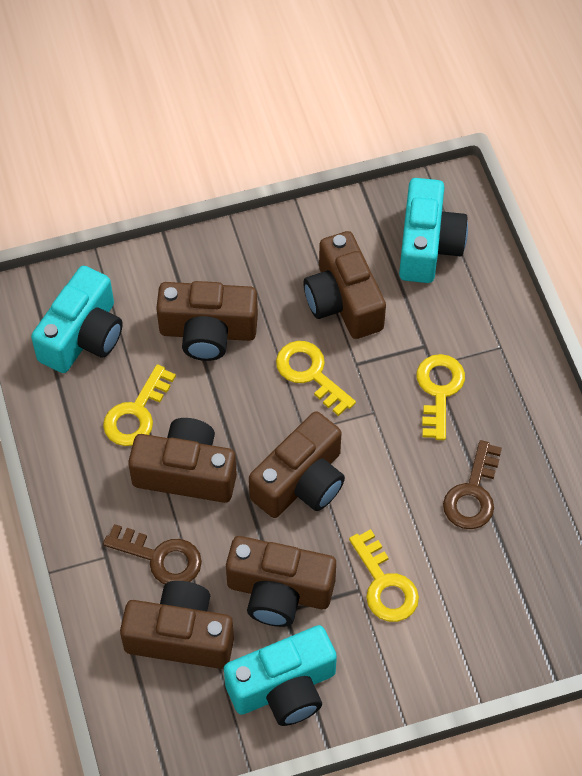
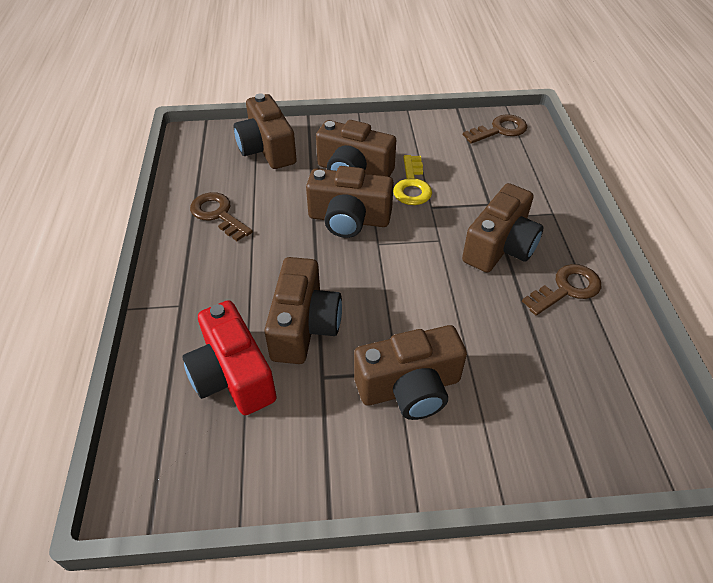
brown key: [103,524,202,584] [443,440,502,529] = 2 -> [190,192,253,241] [463,114,527,144] [522,264,601,316] = 3
red camera: none = 0 -> [182,300,277,415] = 1
turquoise camera: [31,266,123,373] [224,625,337,726] [399,178,468,283] = 3 -> none = 0
yellow key: [103,364,176,446] [276,341,356,416] [349,529,419,622] [417,354,465,440] = 4 -> [393,155,432,205] = 1

